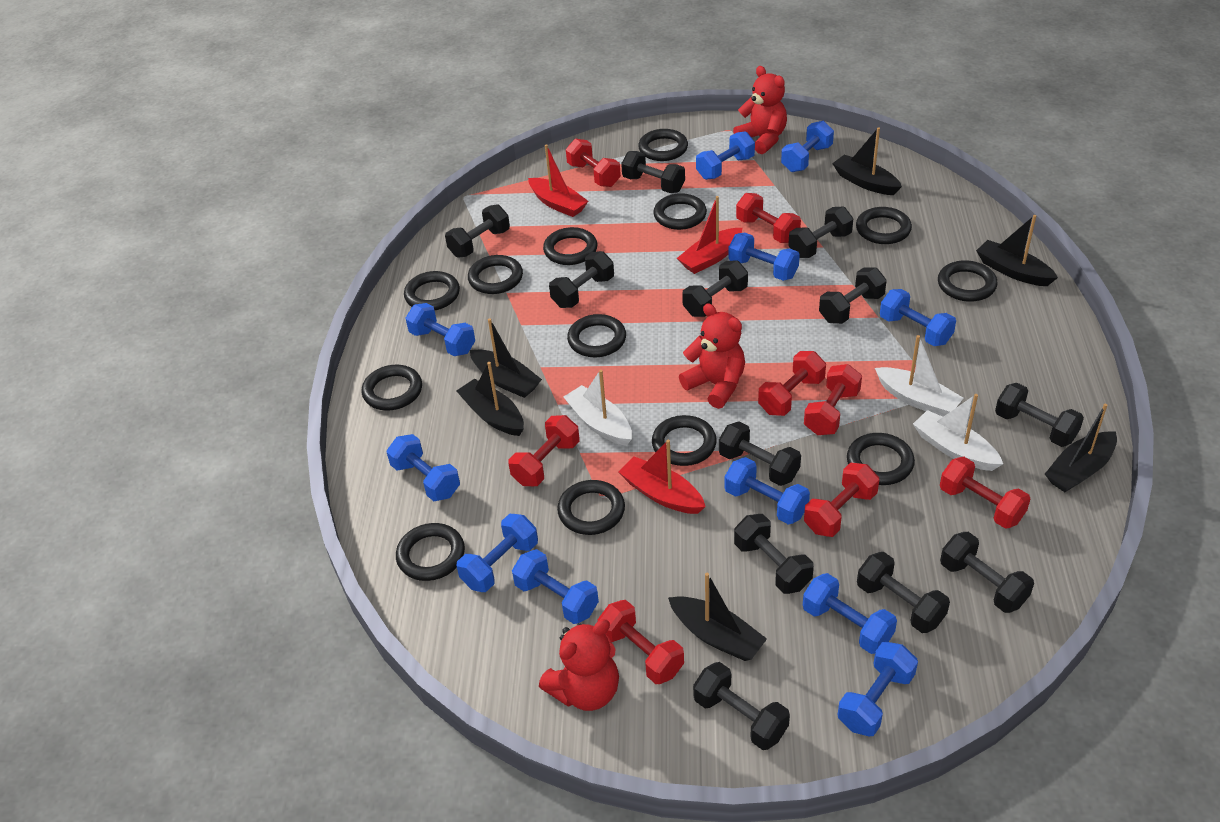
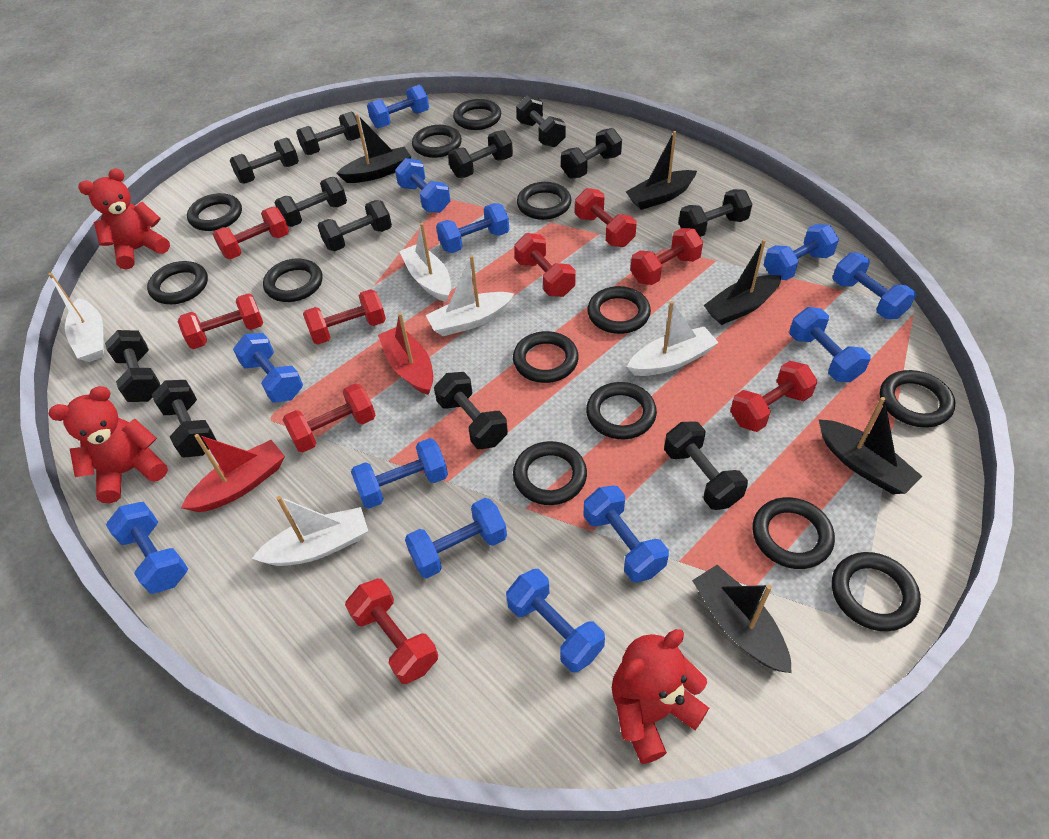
black boat: [456,362,524,436] [470,318,542,398] [668,573,767,661] [832,127,902,195] [976,215,1058,286] [1045,404,1117,492] = 6 -> [336,114,411,183] [626,131,697,210] [692,565,792,673] [704,239,781,325] [819,397,923,494] = 5
blue dumbbell: [387,434,460,501] [405,303,475,356] [456,514,538,592] [512,549,599,624] [696,131,755,180] [725,457,810,525] [729,233,800,281] [781,121,834,172] [803,573,897,654] [838,642,918,736] [880,289,956,346] = 11 -> [106,502,188,594] [233,333,303,403] [351,438,448,508] [367,85,429,128] [395,158,451,213] [405,498,507,578] [436,203,509,253] [506,569,605,673] [584,485,669,583] [764,224,839,280] [789,307,871,382] [833,252,916,319] = 12
red boat: [528,144,588,217] [619,440,706,514] [677,196,742,274] = 3 -> [181,434,285,512] [378,312,433,395] = 2
red dumbbell: [509,415,580,486] [566,139,621,187] [598,600,684,684] [736,193,801,243] [758,351,826,416] [804,364,862,435] [804,463,879,537] [940,457,1030,529] = 8 -> [178,293,263,349] [213,207,289,259] [282,383,375,452] [303,289,386,344] [345,579,438,684] [514,233,576,297] [575,188,637,247] [631,228,703,285] [730,361,817,432] = 9
white boat: [564,370,632,446] [875,335,963,417] [913,394,1003,471] = 3 -> [48,273,104,362] [252,496,368,566] [399,223,451,302] [426,255,515,336] [627,301,719,376] = 5

